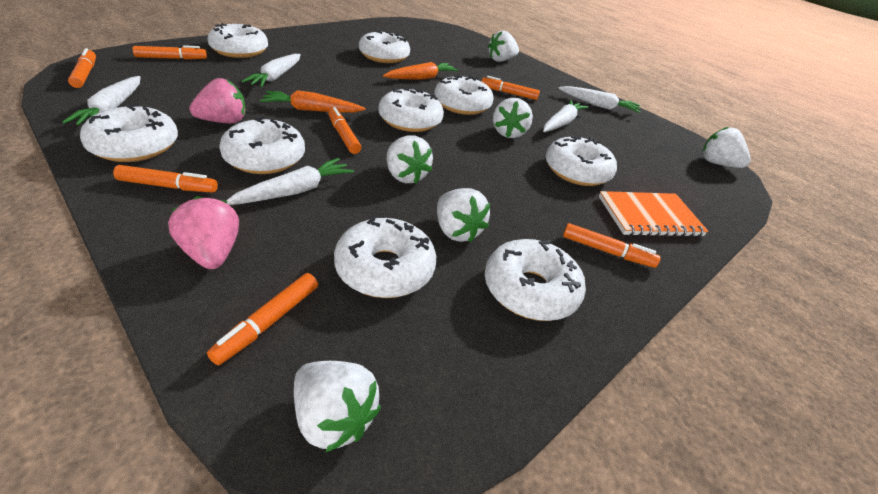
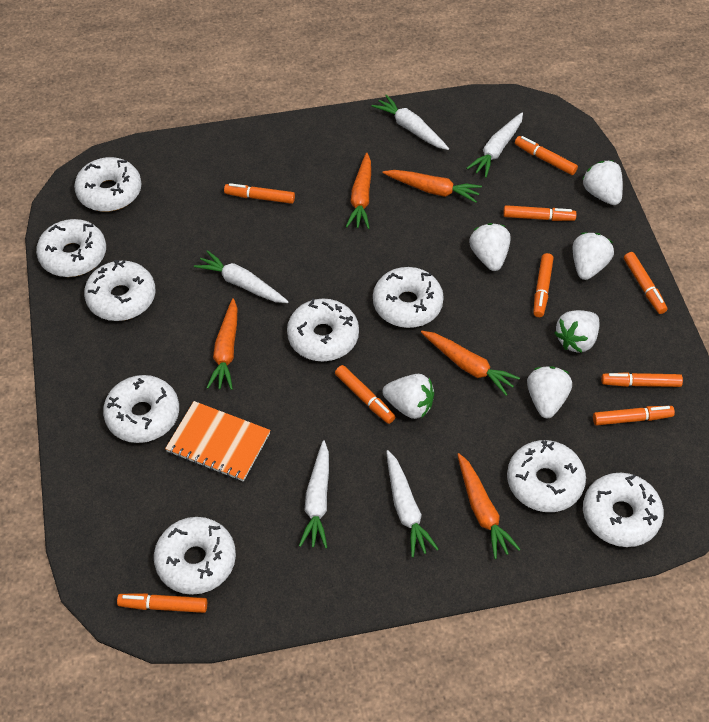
orange carrot: [260,90,366,113] [383,62,459,80] = 2 -> [207,298,238,390] [346,153,371,229] [383,170,482,203] [421,331,520,396] [457,453,520,559] = 5
orange marker: [68,48,96,88] [113,165,218,192] [132,45,207,60] [207,273,318,365] [328,107,361,154] [481,76,540,100] [563,223,661,268] = 7 -> [117,593,207,613] [224,183,295,204] [335,365,395,424] [503,205,577,221] [515,136,578,175] [533,253,554,317] [593,406,675,425] [601,372,683,387] [624,252,668,314] = 9
pink strawberry: [168,196,239,269] [189,78,245,123] = 2 -> none = 0

